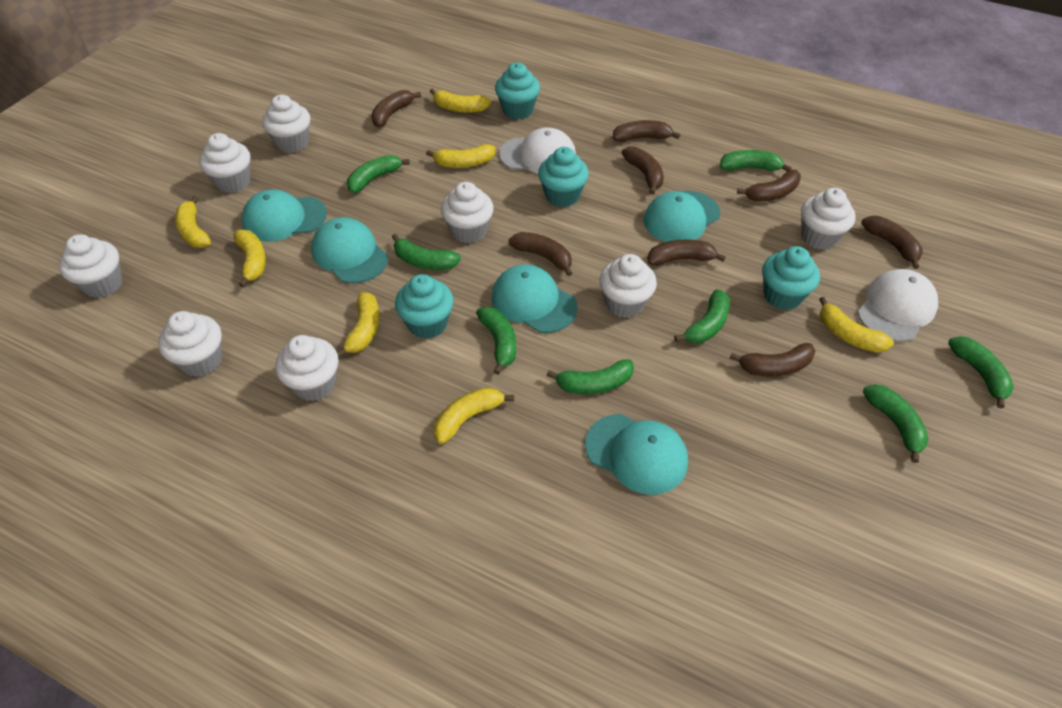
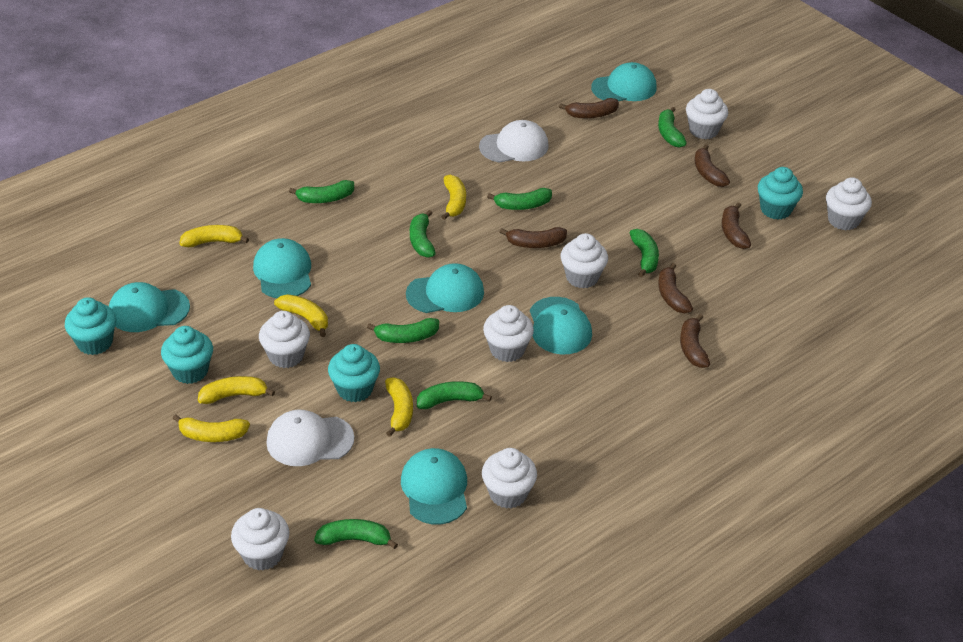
brown banana: [371,90,421,127] [508,232,572,276] [613,120,680,142] [622,147,664,195] [648,240,726,266] [730,343,816,377] [737,169,801,202] [861,216,923,269] = 8 -> [500,227,567,248] [559,98,619,118] [658,263,693,313] [680,314,710,368] [695,144,730,187] [722,202,751,249] = 6
turquoise cap: [241,189,327,242] [311,217,388,283] [492,264,578,333] [585,414,688,495] [643,191,720,242] = 5 -> [109,282,190,332] [253,238,311,298] [401,448,467,525] [406,263,484,313] [530,297,592,354] [591,62,657,101] = 6
white cupcake: [59,234,122,298] [158,311,222,377] [199,133,251,193] [262,95,310,153] [275,335,339,401] [441,182,494,243] [599,254,657,318] [801,188,855,250] = 8 -> [231,508,290,571] [259,311,310,368] [482,448,537,509] [483,305,534,362] [561,233,608,289] [686,89,728,139] [826,177,872,230] = 7
yellow banana: [175,196,211,248] [233,230,266,287] [337,292,380,358] [426,144,495,168] [429,88,491,113] [434,387,514,444] [819,297,894,353] = 7 -> [172,414,250,442] [179,225,249,247] [198,376,275,404] [274,294,328,337] [385,378,413,437] [441,175,466,220] = 6

